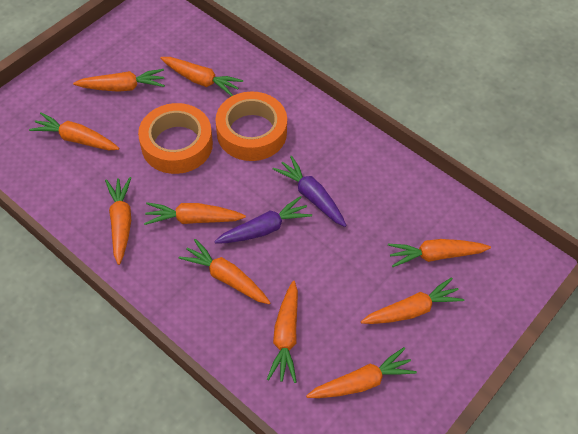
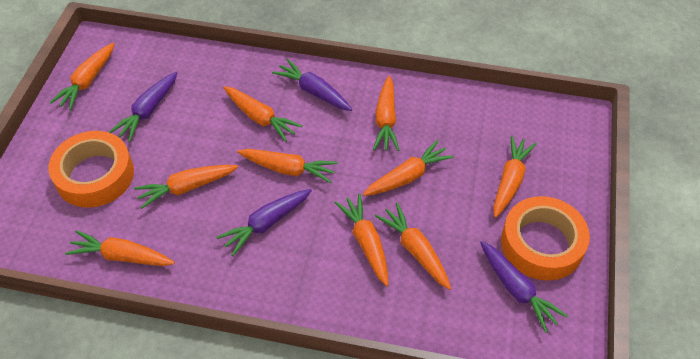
purple carrot: [214,196,312,243] [273,156,347,227] = 2 -> [109,72,177,142] [217,189,312,256] [272,59,352,111] [480,241,568,333] = 4

